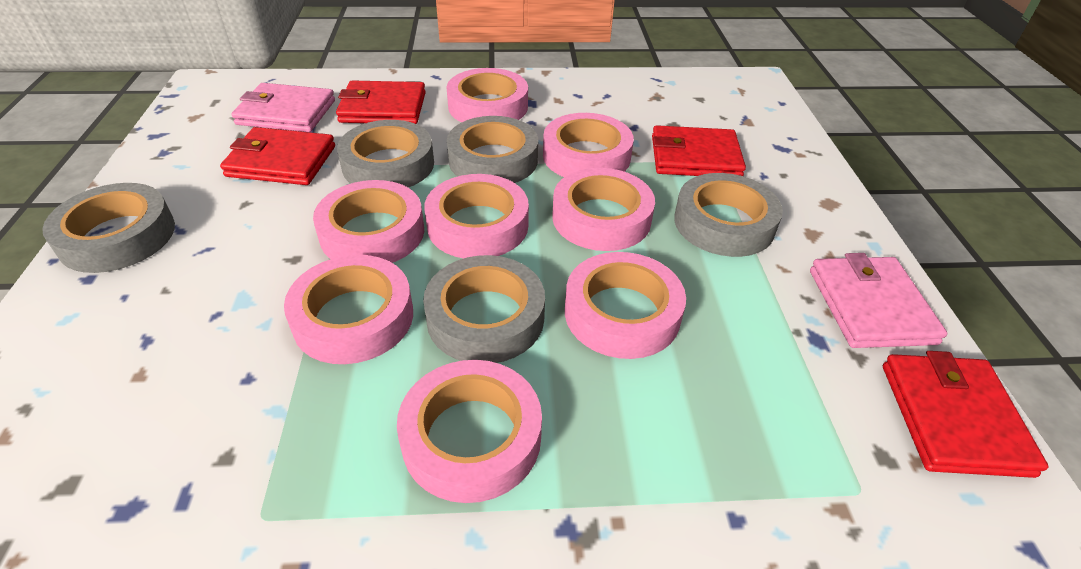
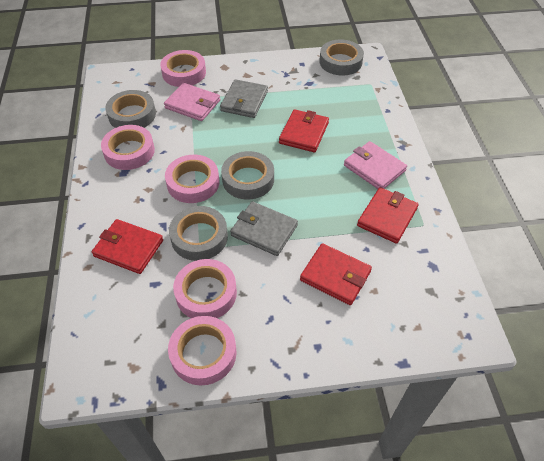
grey tape: [42,183,175,273] [337,120,434,187] [423,255,545,363] [447,116,538,183] [674,173,783,257] = 5 -> [105,90,156,128] [169,206,228,261] [221,151,274,200] [319,40,364,75] = 4
grey wallet: none = 0 -> [220,79,268,118] [230,201,298,256] = 2
pink tape: [284,255,413,364] [313,180,424,263] [397,360,542,503] [424,174,529,259] [446,68,528,122] [543,113,634,177] [552,168,655,251] [565,252,686,359] = 8 -> [101,125,155,170] [160,50,206,87] [165,155,219,203] [168,316,237,385] [173,259,237,318] = 5

